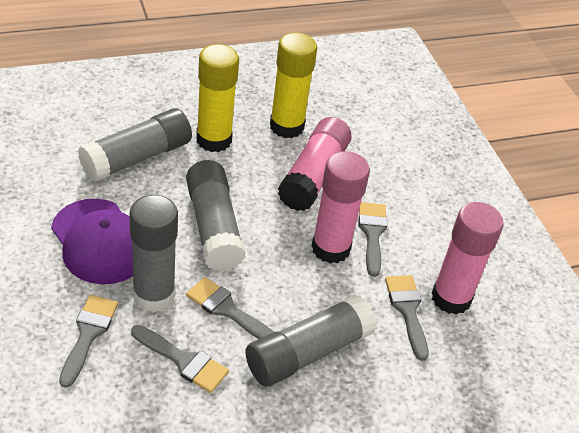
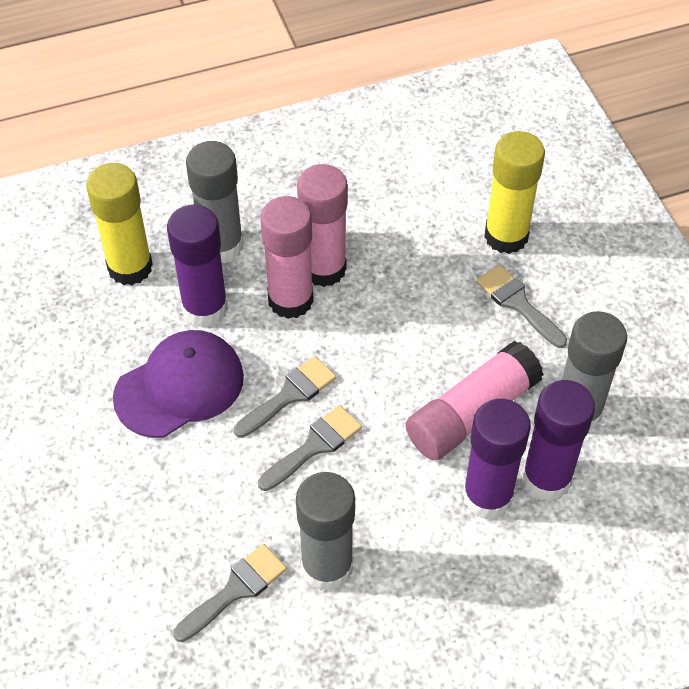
grey brush: [59,295,118,388] [131,325,229,393] [186,277,274,339] [359,202,387,277] [385,275,429,361] = 5 -> [173,544,287,642] [234,356,336,438] [258,405,362,491] [476,265,567,348] = 4
grey glue stick: [78,108,192,182] [129,195,178,313] [186,160,245,271] [245,294,377,387] = 4 -> [186,141,243,263] [296,472,355,591] [562,311,627,431] = 3
purple glue stick: none = 0 -> [167,205,228,327] [463,399,531,519] [522,380,595,501] = 3

